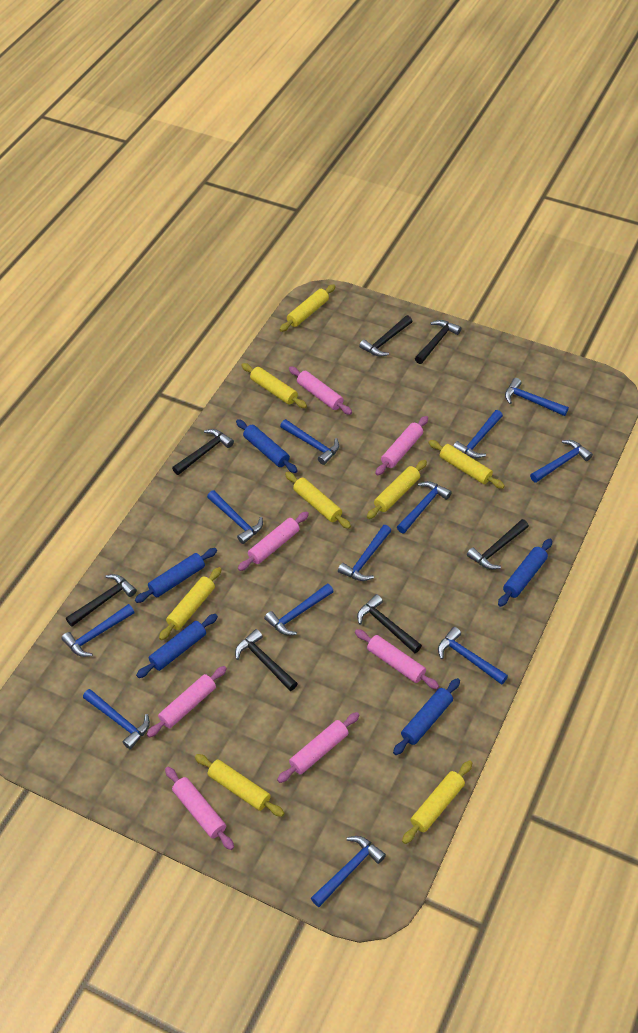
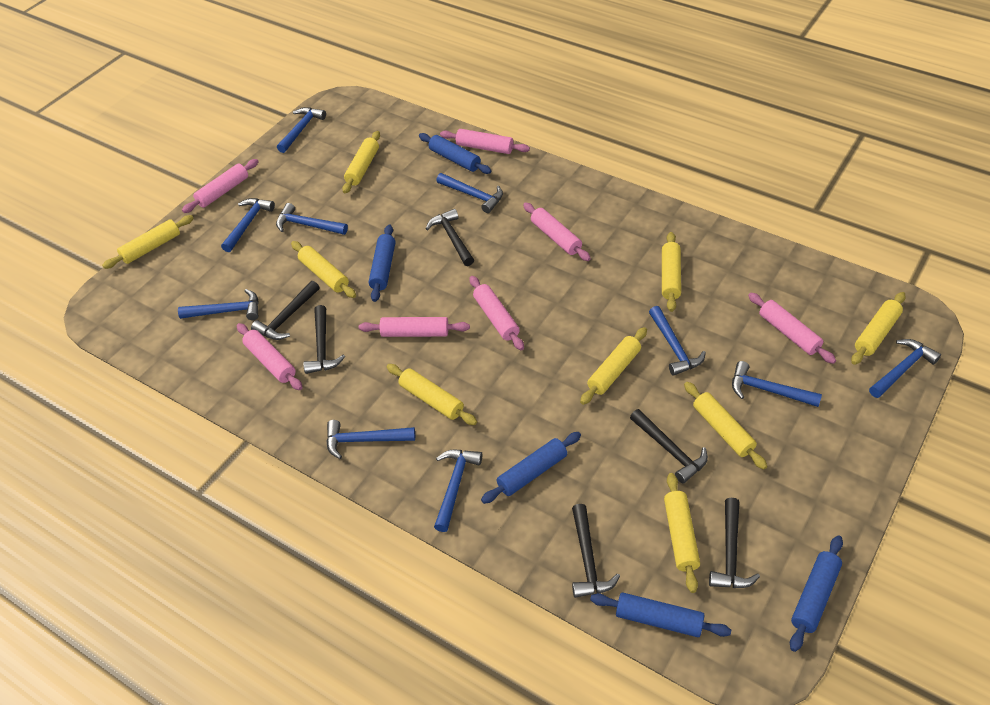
black hammer: [66,574,137,627] [172,429,234,475] [235,629,298,691] [357,594,422,653] [359,315,412,357] [415,320,461,364] [467,519,529,570] = 7 -> [251,281,320,340] [303,305,345,374] [426,209,474,266] [572,504,620,598] [630,409,708,484] [709,498,760,588] = 6
blue hammer: [61,604,135,657] [83,689,150,749] [207,490,263,544] [264,583,334,635] [280,419,339,465] [311,836,386,907] [338,525,391,581] [397,481,452,533] [438,627,508,685] [453,410,503,459] [505,378,569,416] [530,440,593,483] = 12 -> [178,289,259,320] [221,198,275,252] [276,203,348,235] [277,107,326,153] [326,420,415,459] [434,450,482,532] [436,173,503,213] [649,306,706,376] [732,361,822,407] [869,339,941,398] = 10
yellow rolling pin: [159,567,222,640] [195,754,284,817] [241,363,307,408] [280,284,335,332] [285,472,351,529] [367,460,427,519] [402,760,472,844] [428,440,505,489] = 8 -> [102,215,194,269] [291,241,356,298] [342,131,380,193] [387,364,477,425] [580,327,647,405] [662,232,681,312] [664,473,700,593] [684,382,767,470] [851,292,906,365] = 9

